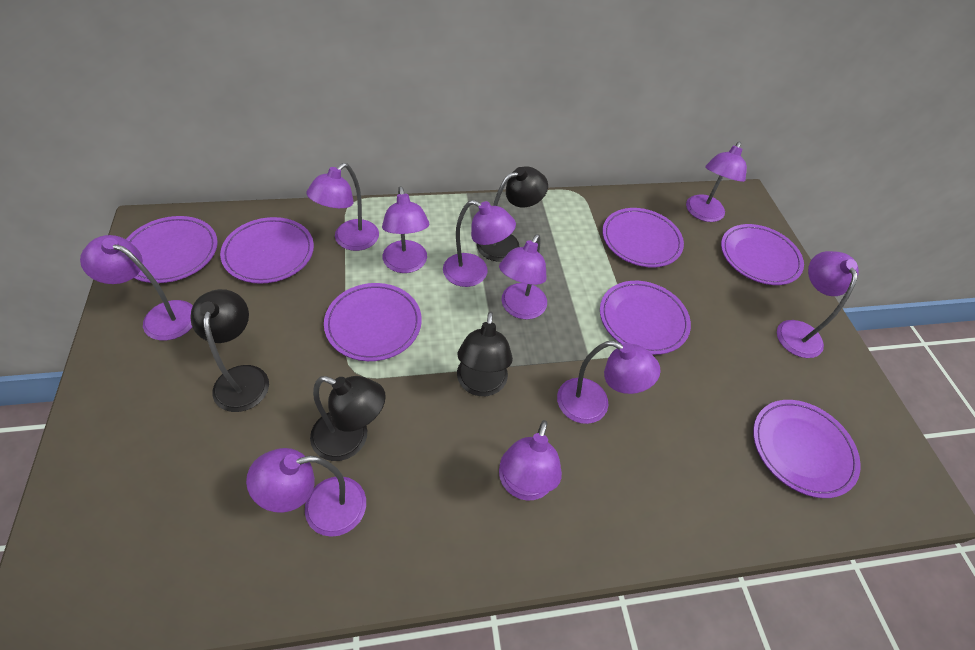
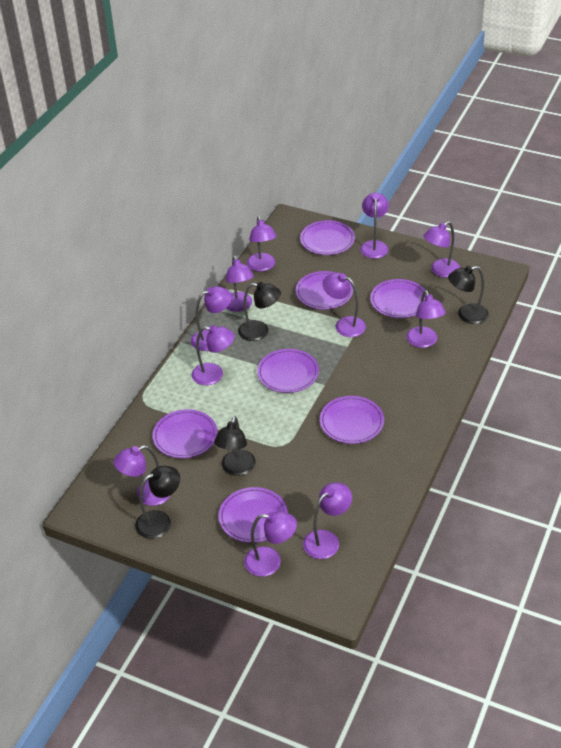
purple lamp: [80,235,193,341] [246,448,366,537] [306,163,379,251] [382,186,429,273] [443,200,516,287] [499,234,547,319] [499,420,562,501] [557,341,661,424] [686,141,747,222] [777,251,859,358] = 10 -> [114,445,170,506] [191,286,232,351] [192,325,235,385] [225,256,254,312] [244,511,297,577] [247,216,277,272] [303,483,352,559] [323,272,366,337] [360,193,389,259] [406,290,446,348] [424,221,460,278] = 11

